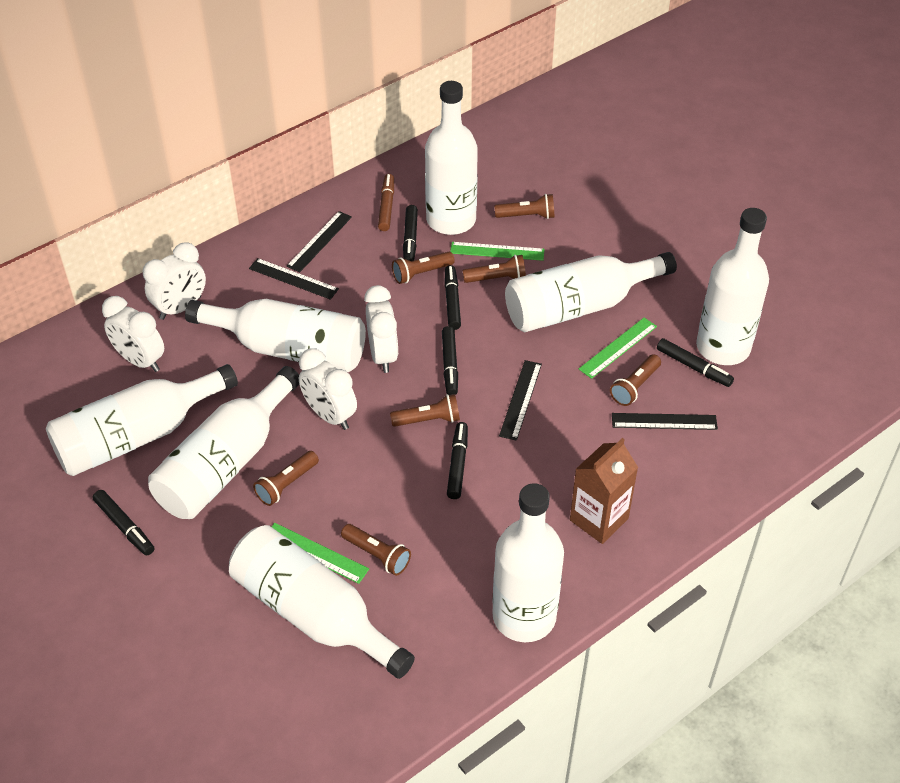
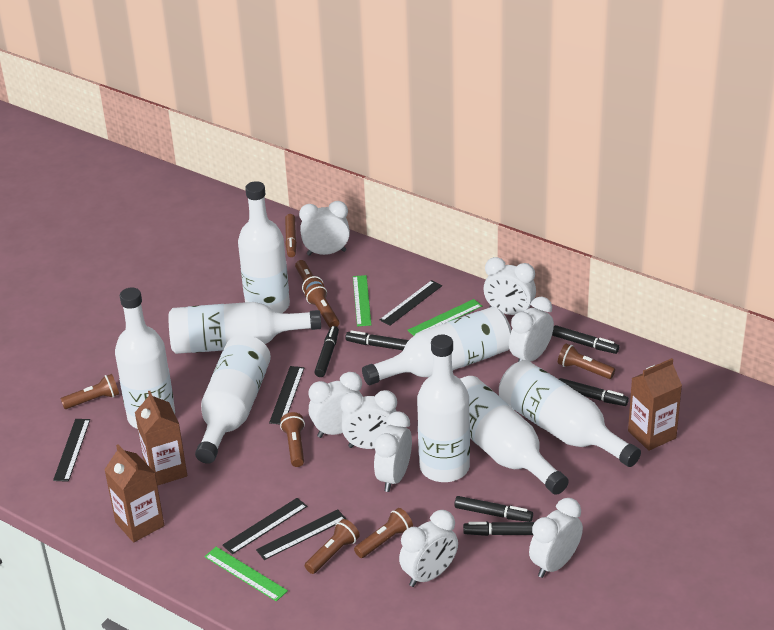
black ruler: [249,258,339,300] [286,211,352,272] [499,360,542,441] [612,413,718,430] = 4 -> [53,419,90,482] [222,498,307,554] [256,509,347,560] [269,366,304,425] [379,280,442,325] = 5
brown carton: [570,438,638,544] = 1 -> [104,445,164,542] [135,391,187,486] [628,358,682,451] = 3
white clock: [102,296,164,372] [143,242,206,320] [299,348,357,430] [364,285,398,373] = 4 -> [299,201,350,256] [309,372,363,438] [340,390,397,449] [374,411,412,492] [399,510,458,587] [483,257,536,315] [509,297,554,362] [529,498,583,578] = 8

